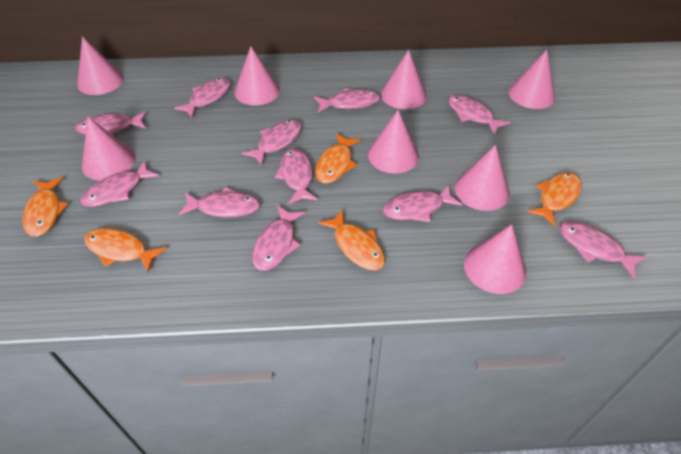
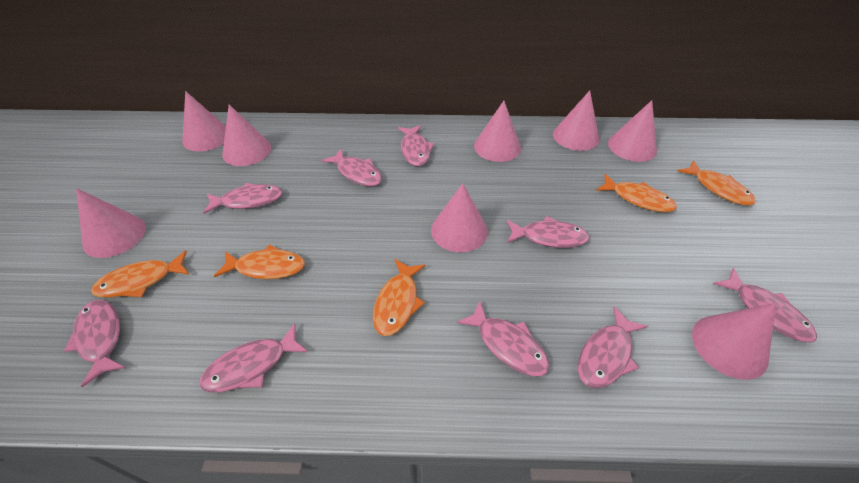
pink fish: [75,111,146,135] [80,161,159,207] [174,78,231,117] [179,187,260,218] [242,120,302,165] [252,205,305,271] [275,148,317,204] [314,88,380,113] [383,185,462,222] [448,94,511,135] [559,221,647,279] = 11 -> [64,300,125,387] [199,323,308,393] [203,183,282,214] [322,149,382,186] [398,125,434,166] [457,301,550,376] [507,216,590,248] [578,306,648,388] [713,268,817,343] = 9

